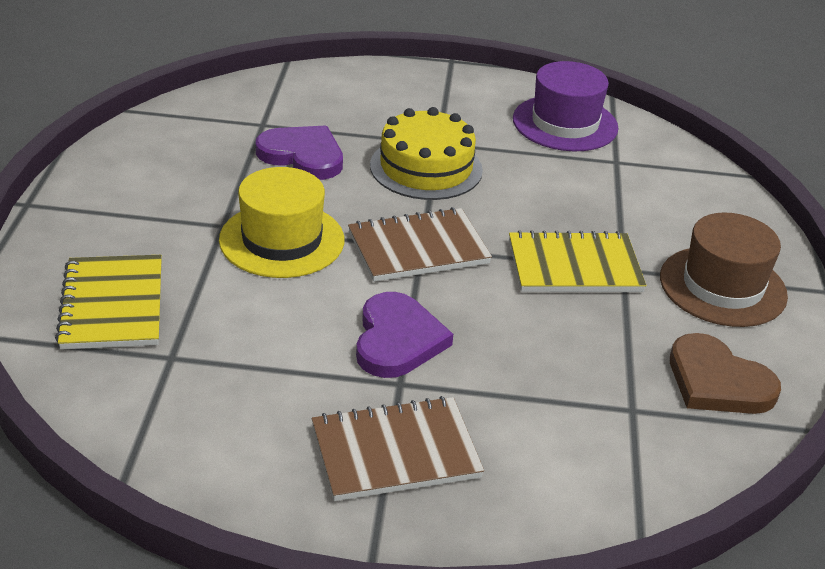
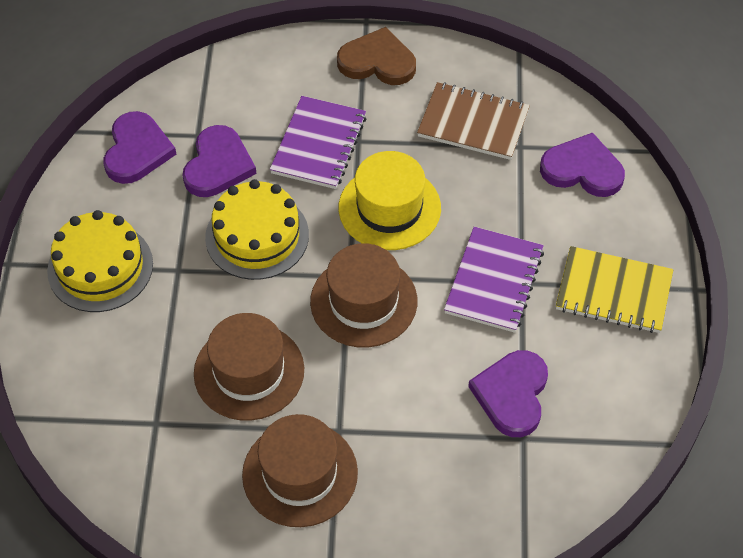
brown hat: [660,212,788,327] = 1 -> [194,313,304,421] [242,414,358,527] [310,243,417,348] = 3
brown notebook: [312,396,484,501] [348,207,492,282] = 2 -> [417,82,530,160] = 1
purple hat: [513,61,618,151] = 1 -> none = 0
purple heart: [256,125,343,180] [356,292,453,378] = 2 -> [104,111,177,184] [182,125,257,197] [468,350,548,437] [540,133,625,197] = 4
purple notebook: none = 0 -> [270,96,366,189] [444,227,544,333] = 2
yellow cake: [370,107,483,200] = 1 -> [47,210,153,312] [205,179,309,280] = 2
yellow notebook: [55,255,162,350] [509,230,646,292] = 2 -> [556,246,673,333] = 1

